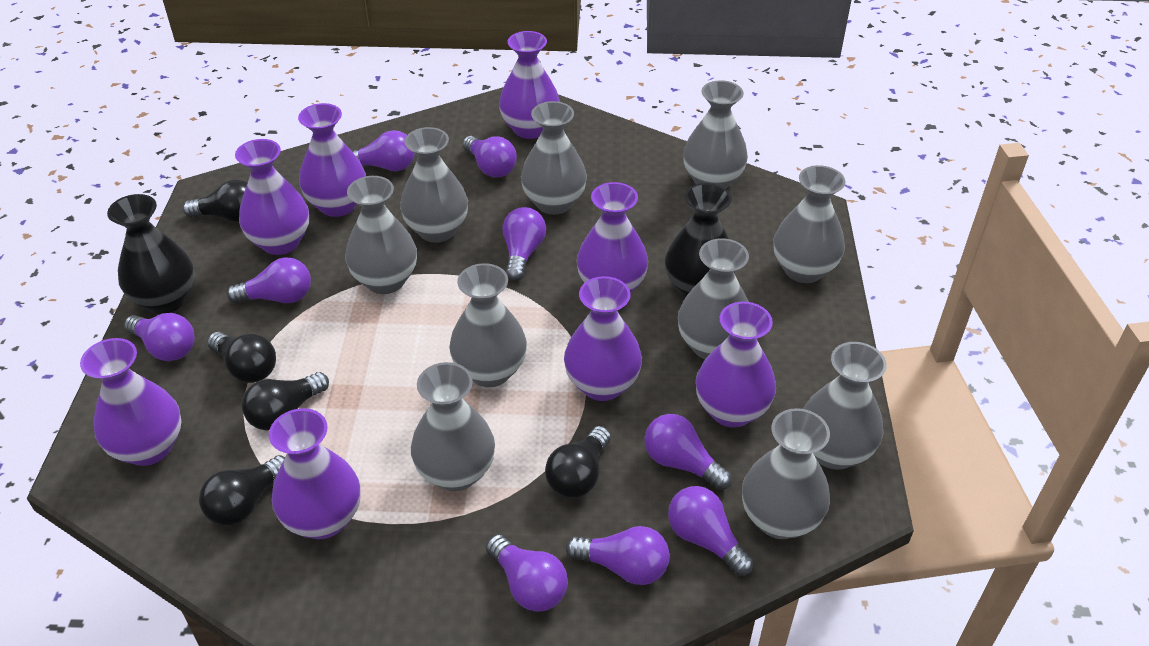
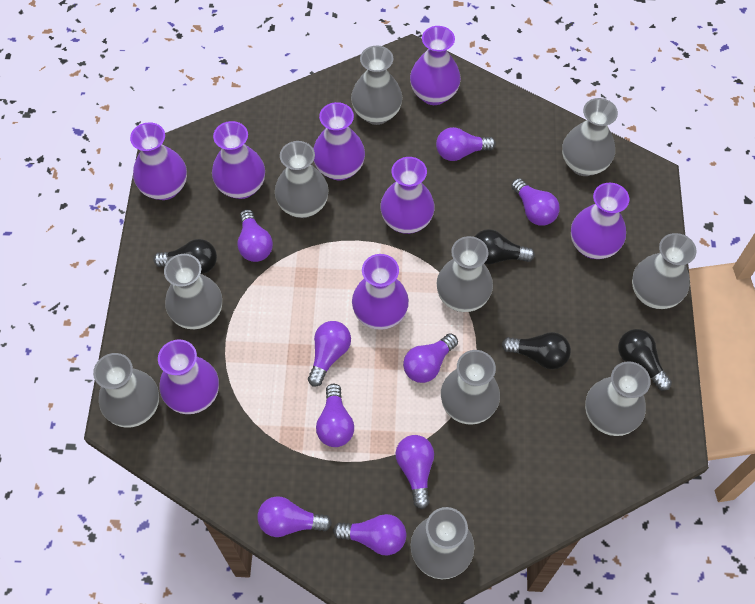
black light bulb: [183,179,247,222] [199,455,285,526] [207,332,276,383] [242,372,329,430] [545,426,611,498] = 5 -> [153,239,217,274] [474,229,535,264] [502,332,571,369] [618,329,672,391] = 4
black vase: [107,194,195,314] [665,183,735,298] = 2 -> none = 0

